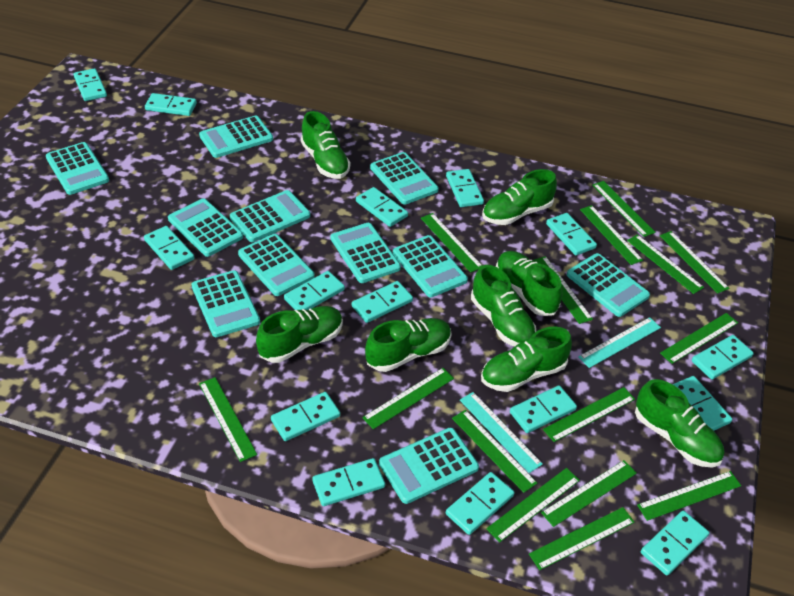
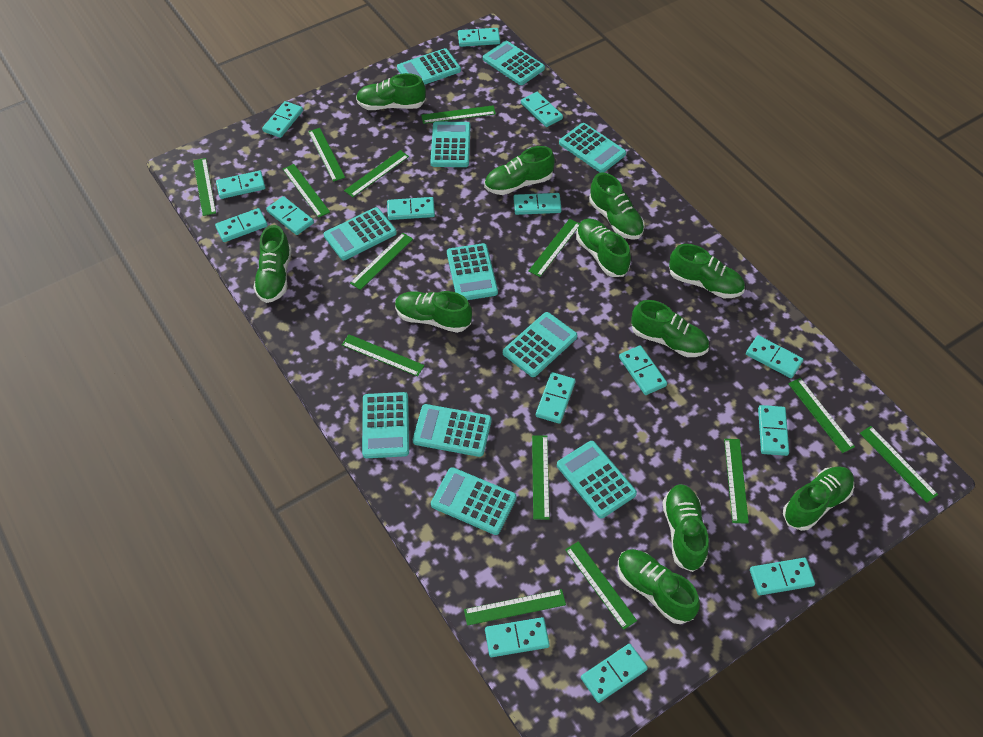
green ruler: [199,377,257,462] [362,368,454,429] [421,213,482,273] [452,410,537,493] [486,468,580,543] [529,507,634,570] [532,256,593,324] [541,460,637,527] [543,387,635,442] [580,205,643,265] [593,181,656,237] [627,234,704,294] [637,471,741,521] [660,231,729,294] [660,313,738,364] = 15 -> [193,158,216,216] [283,164,330,218] [308,128,345,182] [342,334,425,377] [344,150,409,197] [350,233,413,290] [421,105,496,124] [464,589,566,626] [528,219,580,277] [532,435,550,520] [565,541,637,630] [724,439,749,524] [788,378,855,453] [860,426,938,503] = 14
green shoe: [256,306,343,363] [301,111,350,179] [365,318,451,372] [471,265,536,347] [481,327,572,392] [482,169,557,225] [496,251,562,316] [635,379,724,468] = 8 -> [253,225,292,303] [356,73,426,110] [395,291,472,333] [484,146,555,195] [576,218,631,277] [589,173,645,240] [618,549,700,624] [631,300,709,357] [662,484,709,572] [669,244,745,298] [783,466,854,531] = 11
turquoise ruler: [460,392,543,473] [578,317,661,368] = 2 -> none = 0

